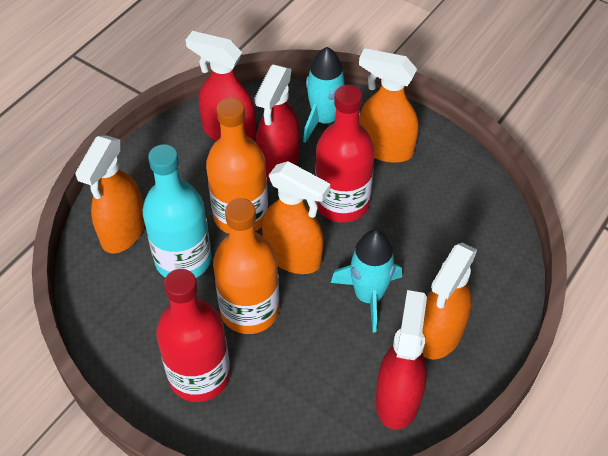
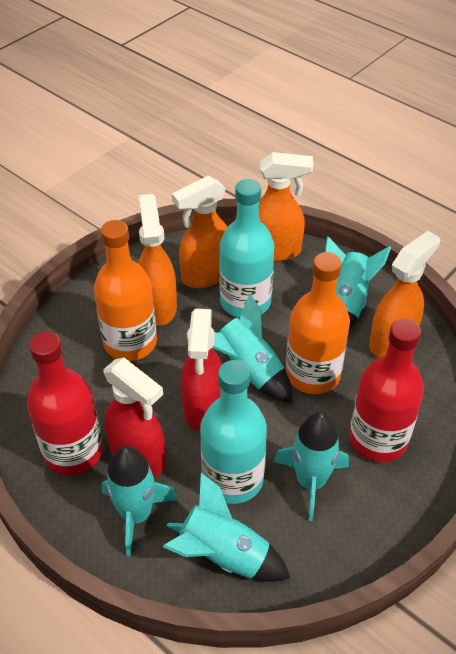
red spray bottle: [186,31,256,141] [255,65,300,182] [375,290,427,430] = 3 -> [103,358,166,477] [181,309,222,431] = 2
turquoise bottle: [142,144,212,278] = 1 -> [200,360,267,504] [219,179,274,318] = 2
turquoise rocket: [303,47,360,143] [331,230,402,333] = 2 -> [101,446,178,557] [163,473,290,582] [212,293,292,403] [274,412,349,521] [325,236,391,331] = 5

